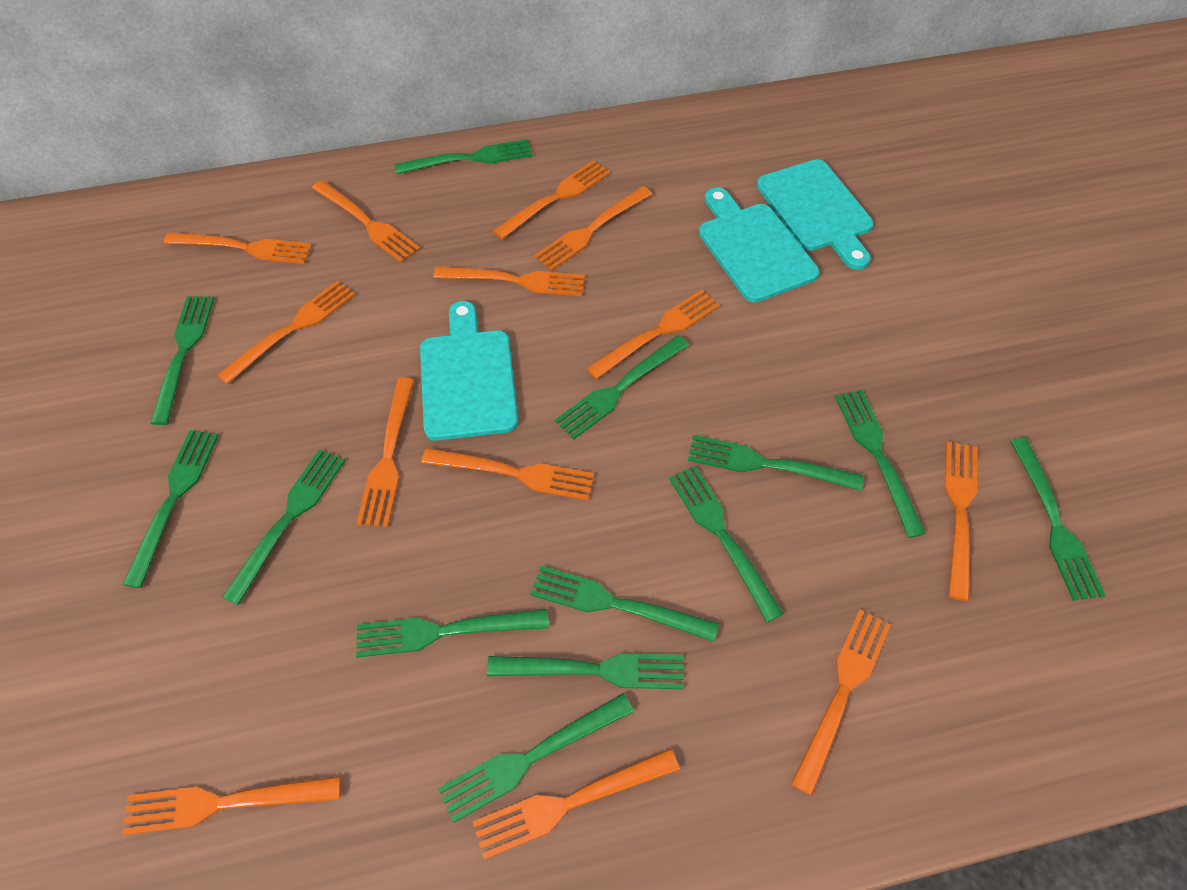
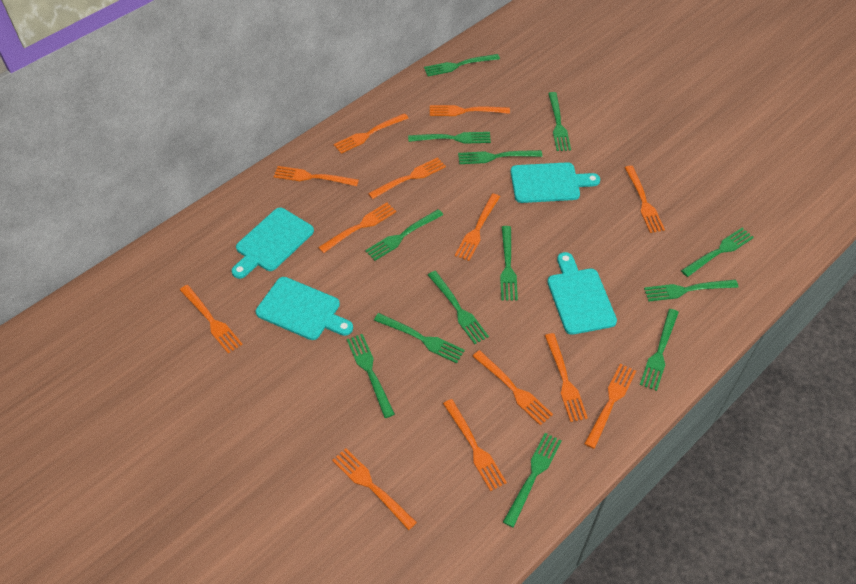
turquoise cutting board: [420,301,518,441] [699,187,819,303] [757,159,874,270] = 3 -> [232,208,314,279] [256,277,353,340] [511,162,600,203] [547,252,617,335] = 4

